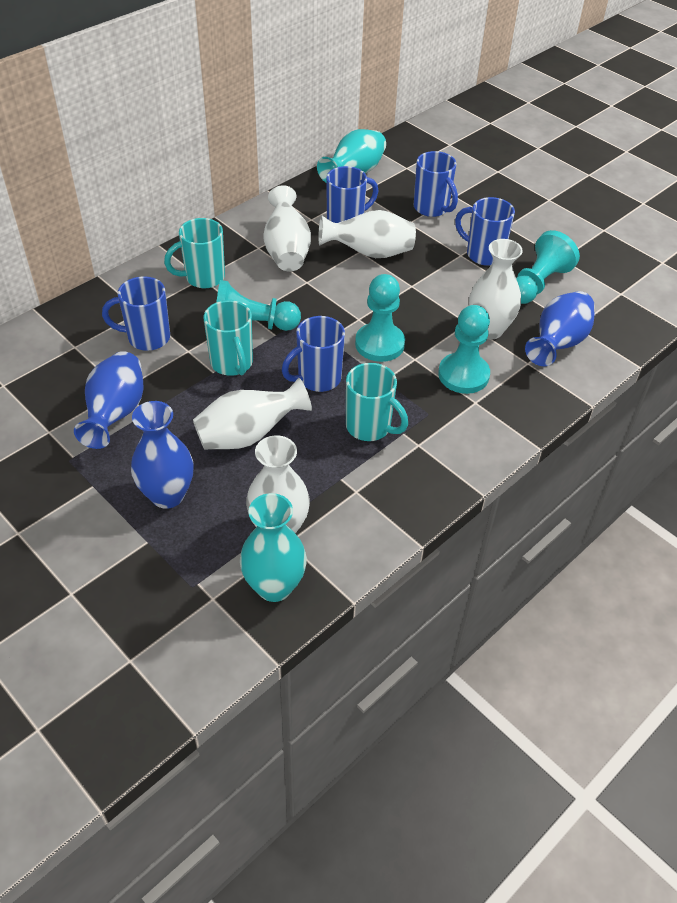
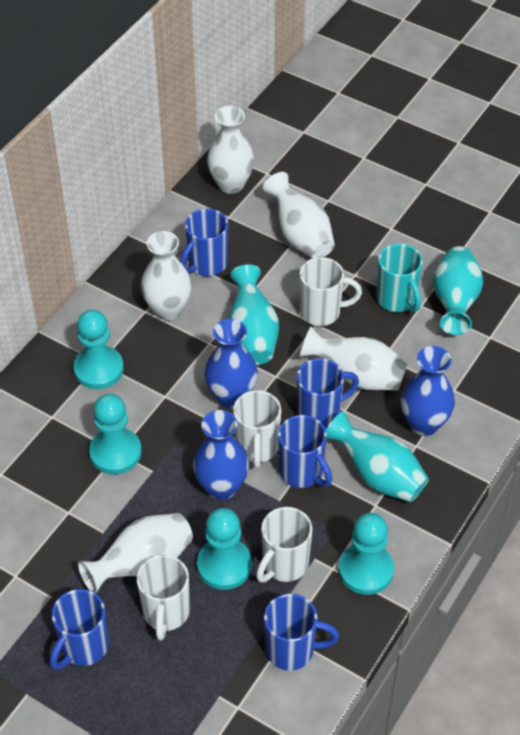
turquoise mug: [164,218,225,288] [203,300,253,376] [346,363,408,441] = 3 -> [376,243,423,312] = 1
turquoise vase: [240,493,307,602] [317,129,386,182] = 2 -> [229,264,279,365] [326,411,429,502] [433,246,483,335] = 3
white mug: none = 0 -> [137,555,190,640] [233,390,281,468] [256,507,313,582] [299,257,362,326] = 4

